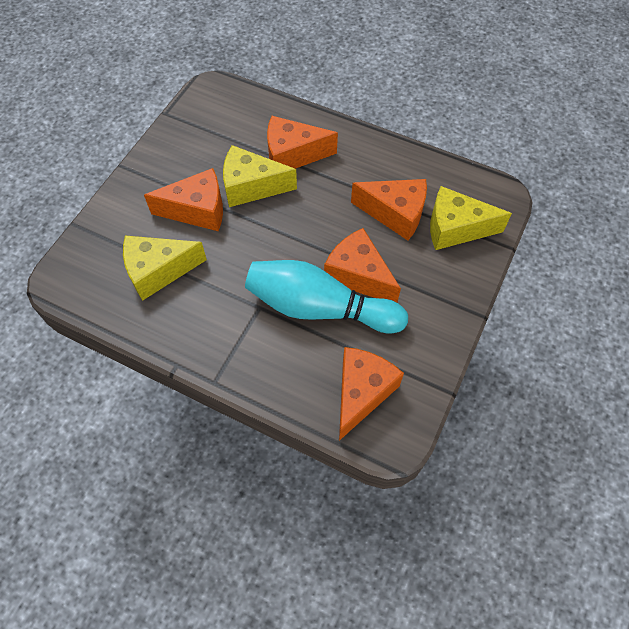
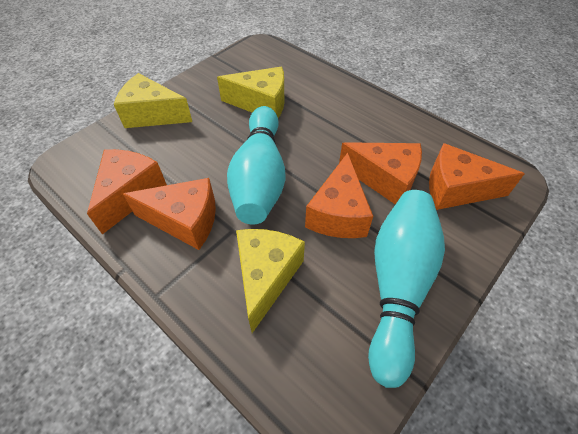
turquoise bowling pin: [245,260,408,333] = 1 -> [227,106,285,225] [368,190,445,388] = 2

